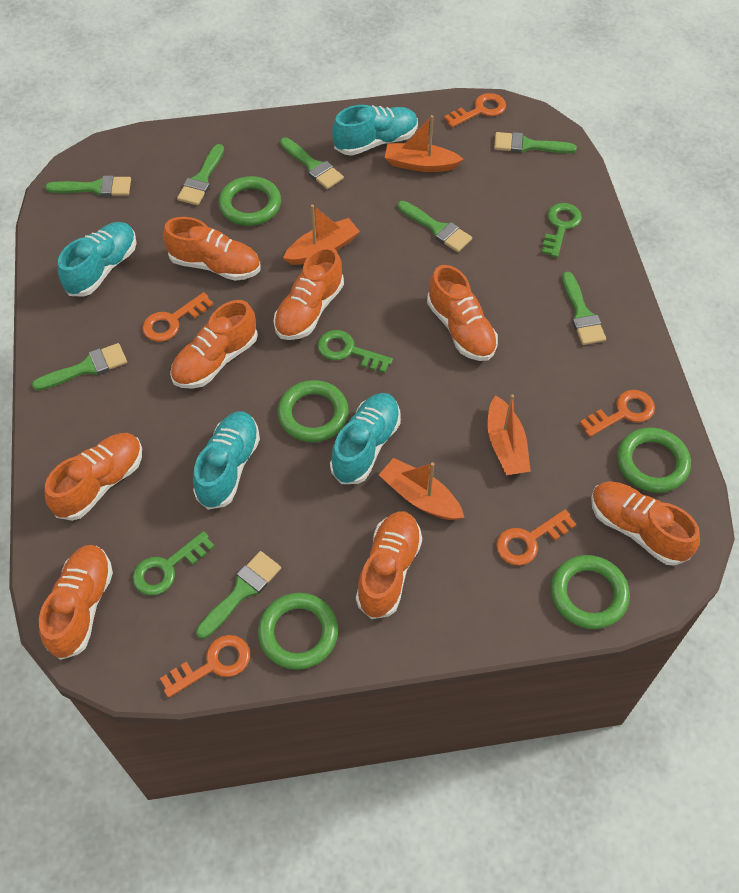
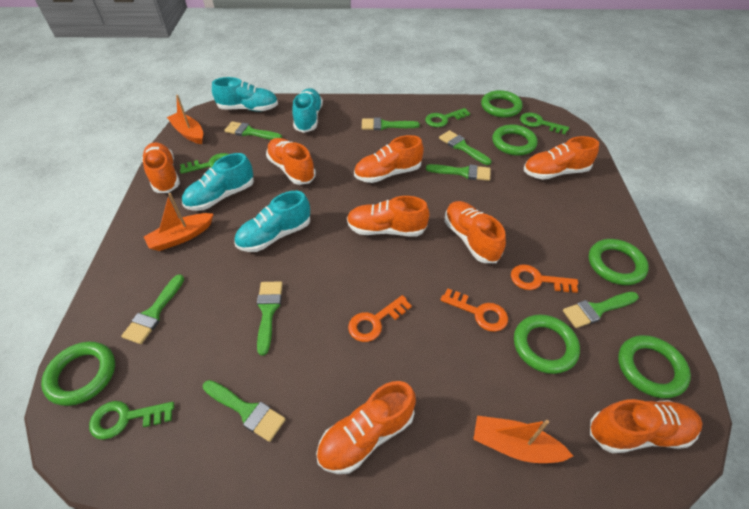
green key: [133,531,215,595] [318,330,393,373] [542,203,582,258] = 3 -> [89,401,174,440] [180,153,229,174] [425,108,470,127] [520,112,569,134] = 4
green ring: [219,176,281,226] [258,593,338,670] [277,380,349,442] [551,555,630,629] [617,428,691,493] = 5 -> [41,342,115,406] [481,90,523,117] [492,124,538,156] [514,315,580,374] [589,239,649,285] [618,335,691,398] = 6
orange boat: [283,205,360,265] [379,458,464,520] [385,115,464,172] [488,394,531,475] = 4 -> [144,193,213,251] [167,95,203,144] [473,416,573,463] = 3
orange key: [142,292,214,342] [160,635,250,698] [444,93,506,127] [496,509,576,566] [580,390,655,437] = 5 -> [348,295,412,342] [440,289,508,332] [511,264,578,293] = 3

